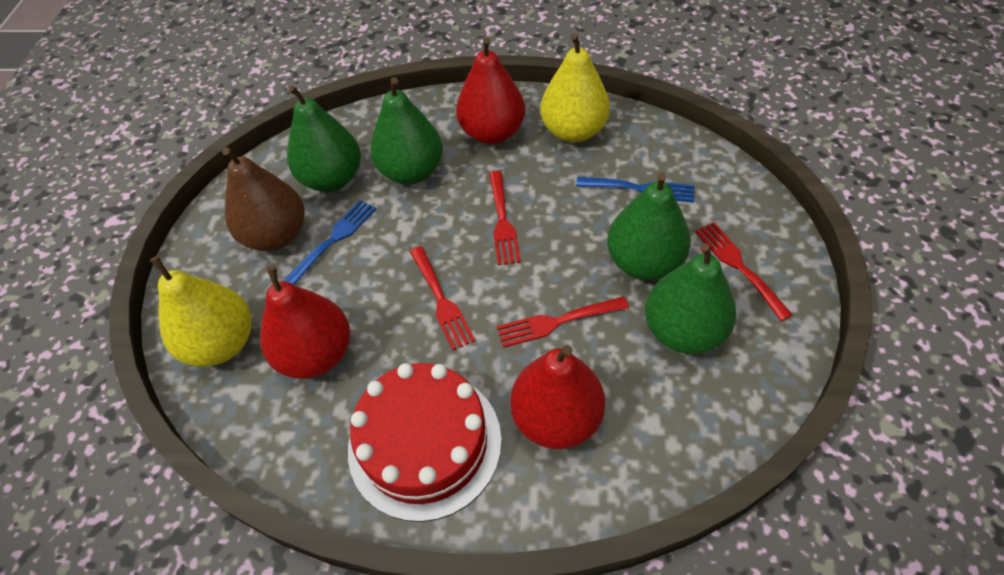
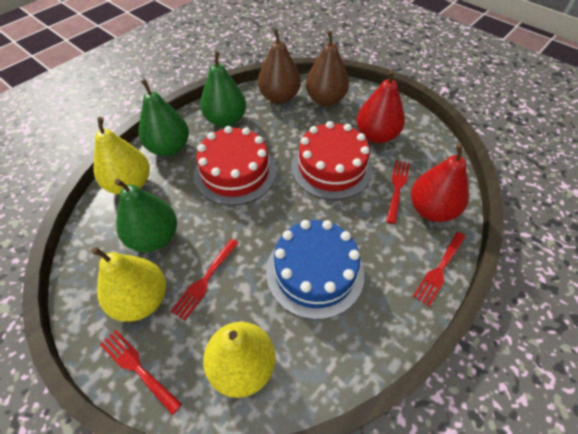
blue cake: none = 0 -> [266,220,364,320] = 1
blue fork: [283,200,376,285] [576,177,695,202] = 2 -> none = 0
brown pear: [222,147,305,251] = 1 -> [258,29,301,104] [306,31,349,106] = 2
green pear: [287,85,361,192] [370,77,443,184] [607,172,691,280] [645,243,736,354] = 4 -> [114,179,177,252] [139,79,189,156] [200,51,246,127] = 3
red cake: [348,363,502,522] = 1 -> [194,126,276,205] [291,121,373,200] = 2
red pear: [260,266,350,379] [456,37,525,144] [510,345,605,449] = 3 -> [357,70,405,143] [411,144,469,222] = 2
yellow pear: [150,256,252,367] [540,34,610,143] = 2 -> [91,247,166,322] [94,117,150,195] [203,322,275,398] = 3

